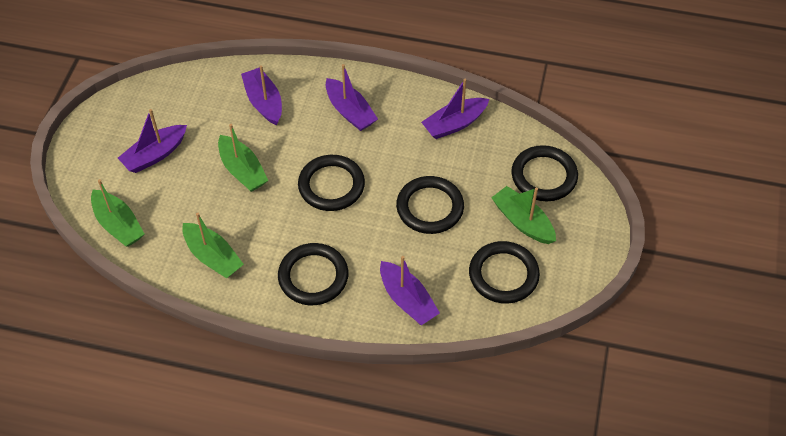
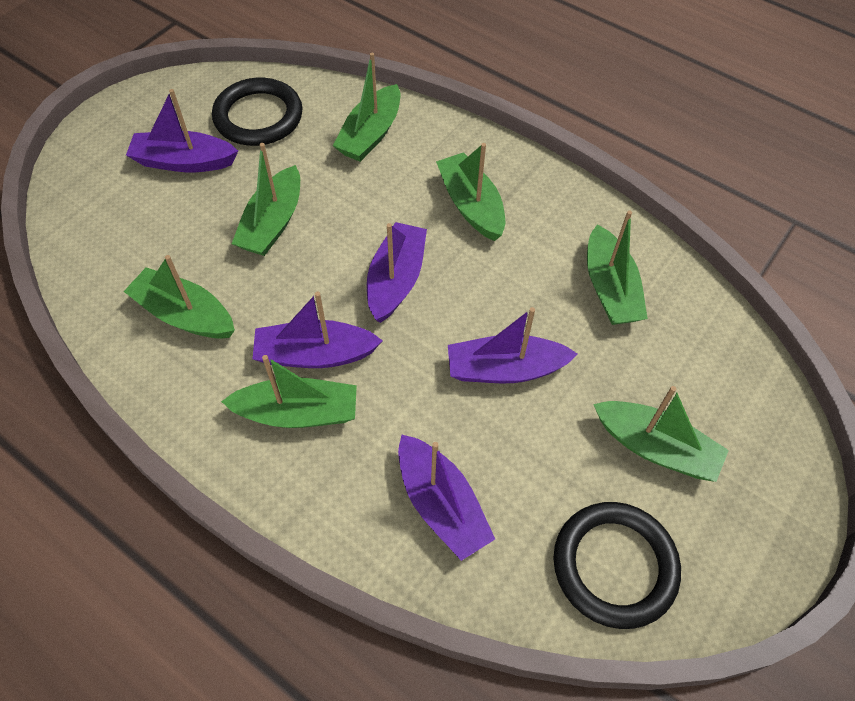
black ring: [278,243,348,305] [298,155,365,211] [396,176,464,234] [469,241,540,304] [511,145,578,201] = 5 -> [212,78,302,146] [553,502,681,629] = 2
green boat: [91,179,144,247] [182,213,244,279] [218,124,268,192] [491,186,556,244] = 4 -> [123,255,235,339] [221,355,357,428] [232,143,300,256] [333,53,400,162] [436,143,505,241] [587,210,648,325] [593,386,729,482] = 7

